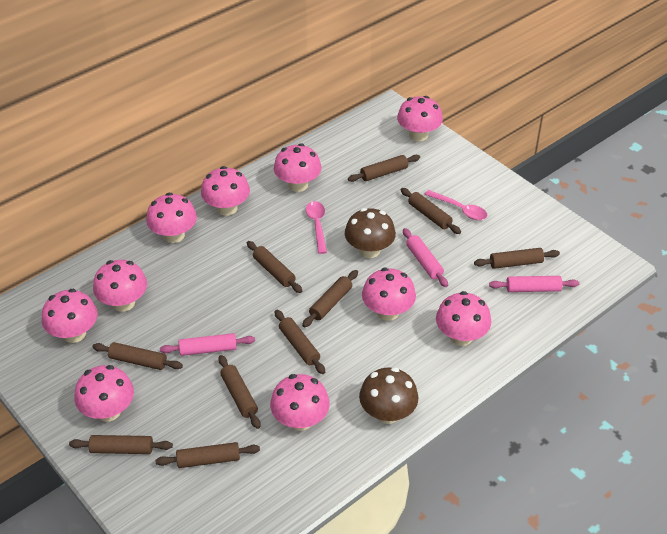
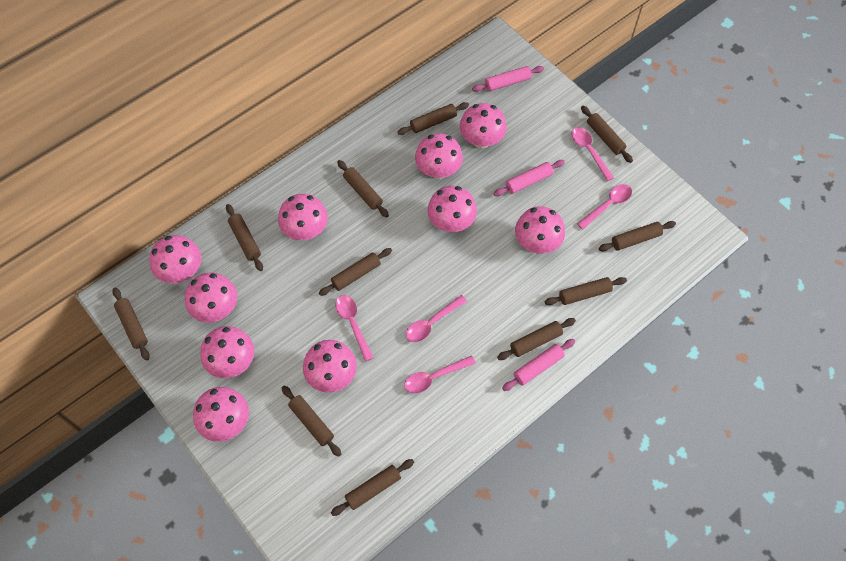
brown mushroom: [345,208,396,258] [359,367,419,424] = 2 -> none = 0
brown rolling pin: [69,435,173,454] [92,342,183,370] [155,442,260,468] [218,355,261,429] [247,241,302,293] [274,310,325,374] [302,270,358,328] [348,155,420,182] [401,188,461,234] [474,248,560,269] = 10 -> [112,287,150,360] [226,204,263,271] [282,386,341,457] [319,248,392,296] [331,459,414,516] [337,160,389,218] [398,102,469,135] [497,318,576,360] [545,277,627,305] [581,106,633,163] [599,221,676,251] = 11
pink spoon: [306,201,327,254] [424,190,487,220] = 2 -> [336,295,374,362] [404,356,476,394] [406,295,467,342] [571,127,614,181] [577,184,632,230] = 5

